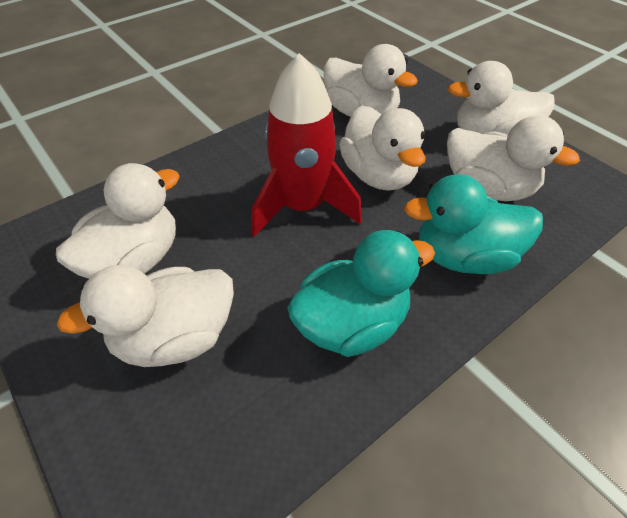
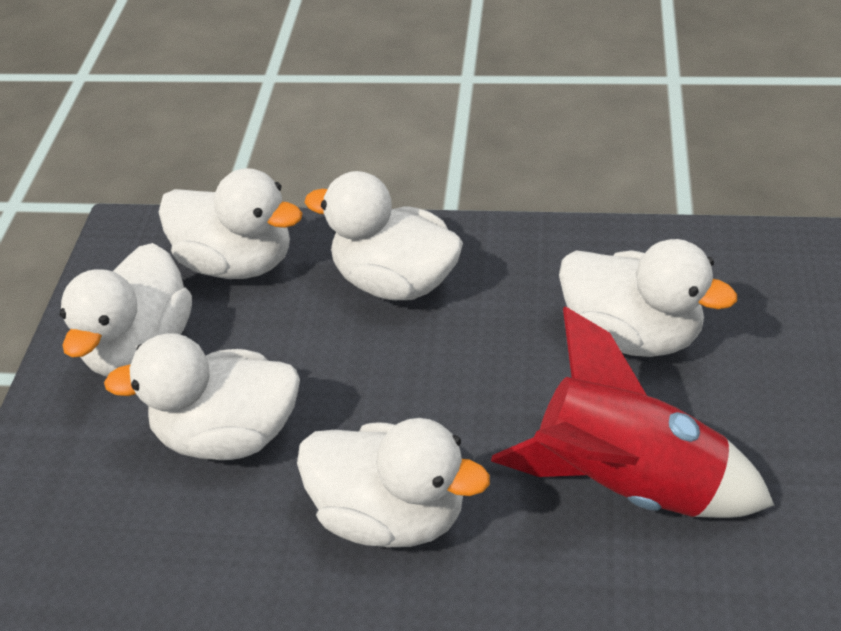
turquoise duck: [287,230,435,357] [404,174,543,274] = 2 -> none = 0

